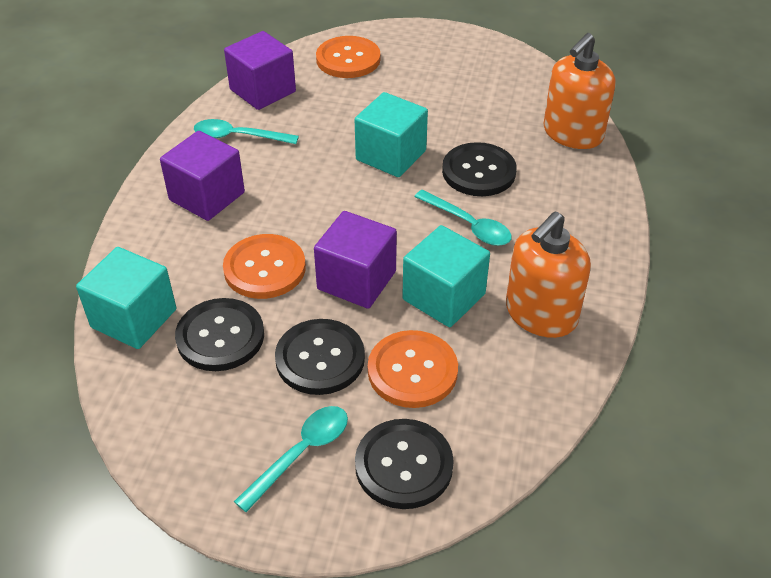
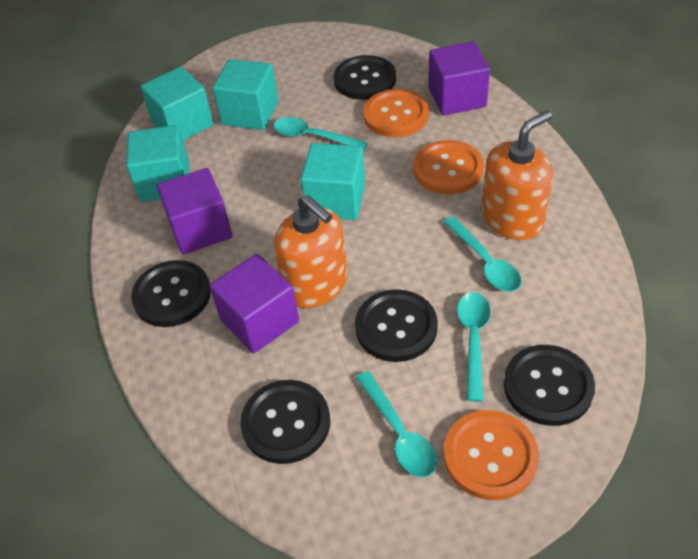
black button: [175,298,264,371] [275,319,365,395] [355,419,454,509] [442,142,517,196] = 4 -> [131,260,211,327] [240,380,330,464] [334,55,396,100] [355,289,438,362] [504,345,595,426] = 5
turquoise cube: [76,247,176,349] [355,92,428,177] [402,225,490,327] = 3 -> [126,125,190,202] [140,67,214,141] [213,59,278,130] [300,143,365,220] = 4
turquoise spoon: [194,119,299,144] [234,406,348,512] [414,190,512,246] = 3 -> [273,117,368,151] [356,371,437,477] [444,216,521,292] [457,292,491,402] = 4

